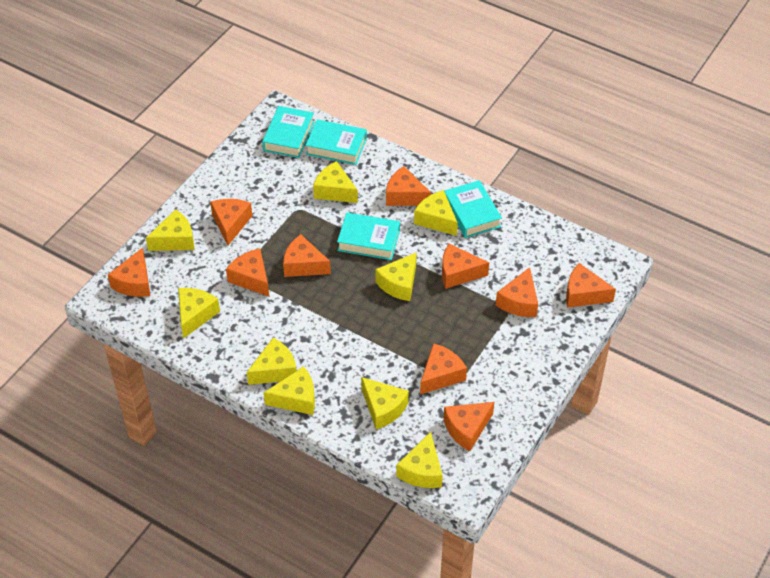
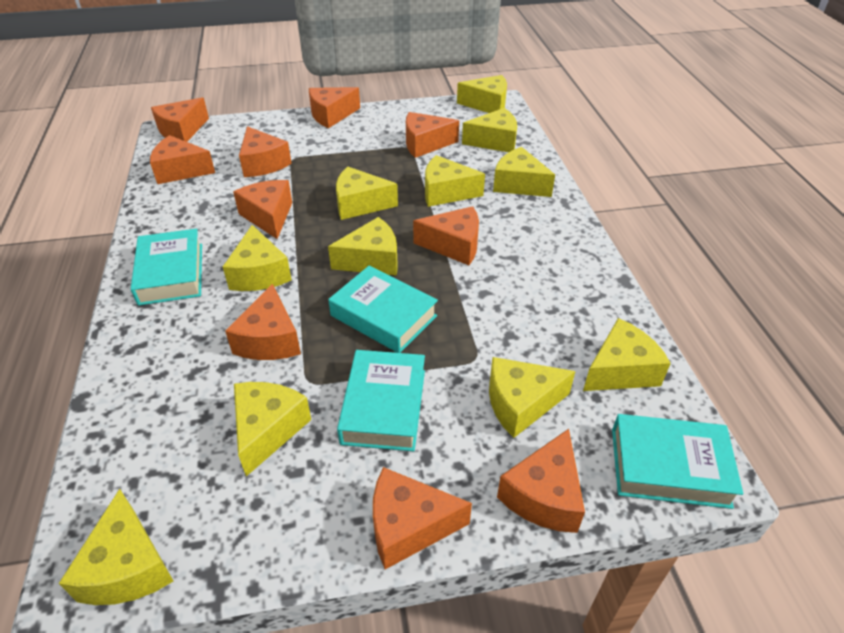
yellow cheese: [146,209,194,251] [178,288,220,339] [246,338,297,385] [264,366,315,415] [313,161,358,203] [361,377,409,429] [375,252,417,301] [396,432,443,488] [414,190,458,236] = 9 -> [59,489,173,605] [223,225,292,291] [234,382,311,476] [328,217,398,276] [336,166,398,220] [425,155,485,207] [457,75,507,113] [462,108,517,152] [489,357,575,438] [493,147,555,197] [583,318,671,391] = 11

